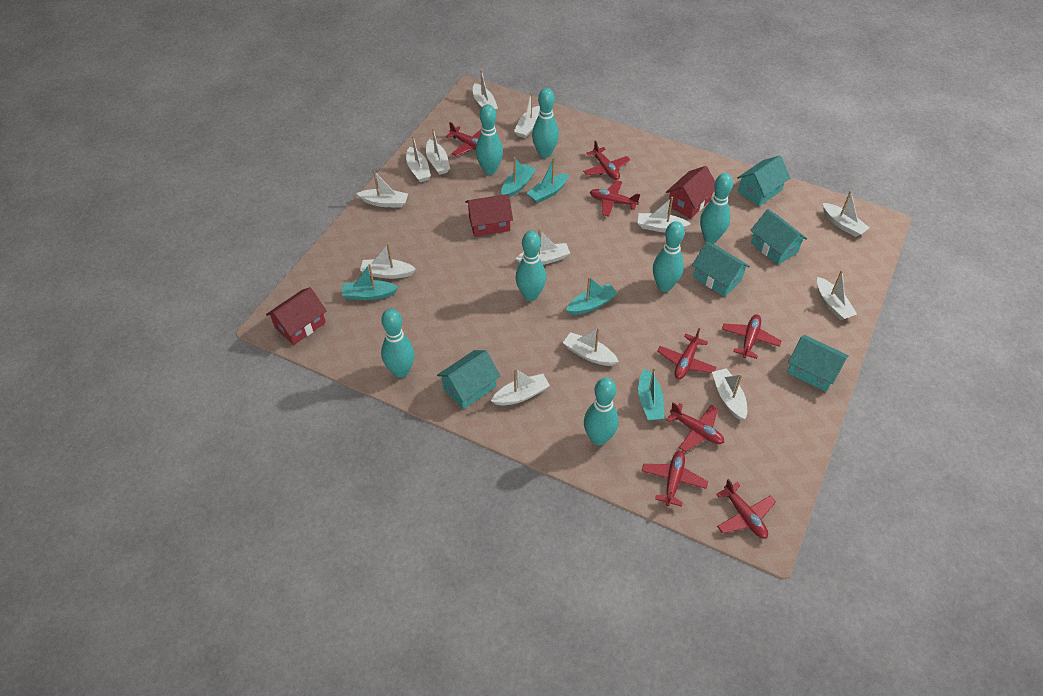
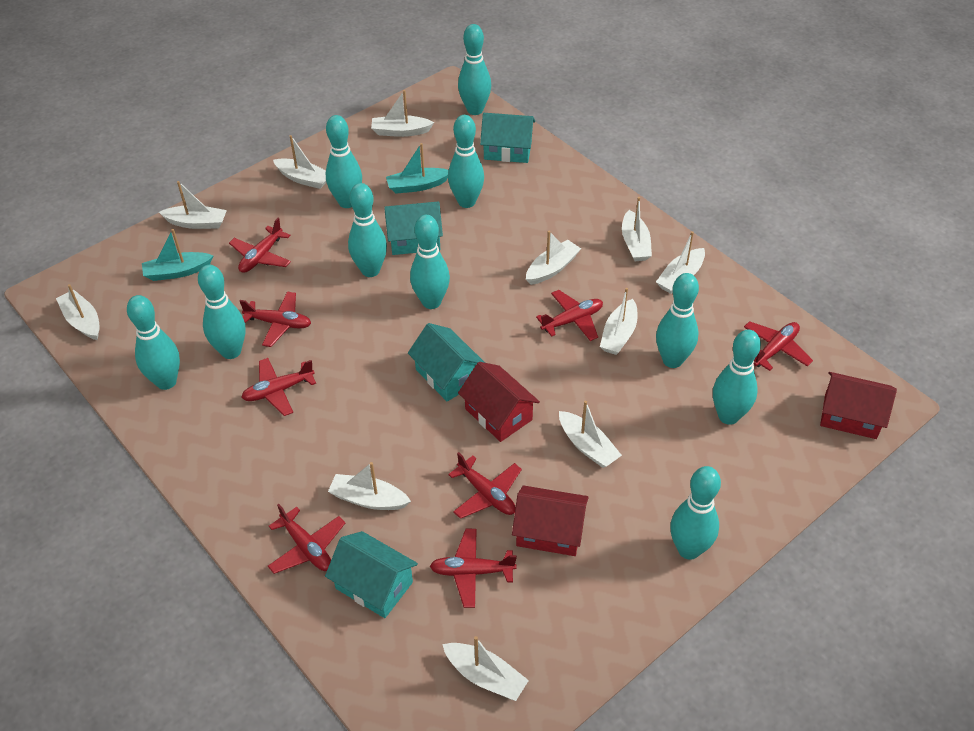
turquoise boat: [342,264,399,300] [501,157,536,197] [527,159,569,203] [566,277,618,315] [638,367,664,420] = 5 -> [142,229,213,281] [386,143,449,194] = 2
turquoise bowling pin: [381,308,415,378] [476,104,503,175] [516,231,546,301] [532,88,559,158] [584,378,619,445] [653,221,685,292] [700,173,733,244] = 7 -> [127,295,180,390] [198,265,246,359] [326,115,362,208] [348,183,387,277] [410,215,450,309] [448,115,484,208] [458,24,491,115] [656,273,699,368] [670,466,721,560] [713,329,761,425] = 10
turquoise house: [437,350,500,409] [692,242,750,297] [737,156,790,206] [750,209,807,265] [787,335,849,392] = 5 -> [325,531,418,618] [384,201,443,255] [408,323,485,402] [480,113,535,163] = 4
white boat: [356,171,408,207] [360,243,416,279] [406,135,431,182] [426,128,450,175] [473,70,498,111] [491,368,550,406] [514,92,540,138] [516,229,570,265] [563,327,619,366] [638,197,691,232] [712,368,747,420] [817,270,857,320] [822,190,869,237] = 13 -> [56,284,100,340] [159,181,227,229] [273,135,326,189] [328,462,411,510] [371,90,434,137] [442,636,529,701] [526,231,581,285] [559,401,622,468] [600,288,638,355] [622,197,652,261] [656,231,705,294] = 11

